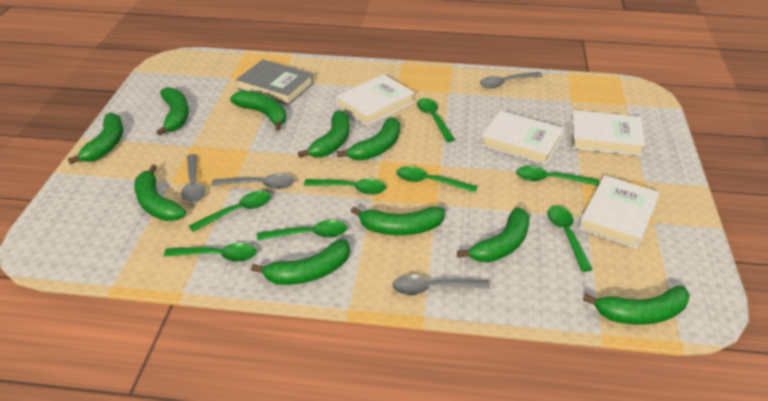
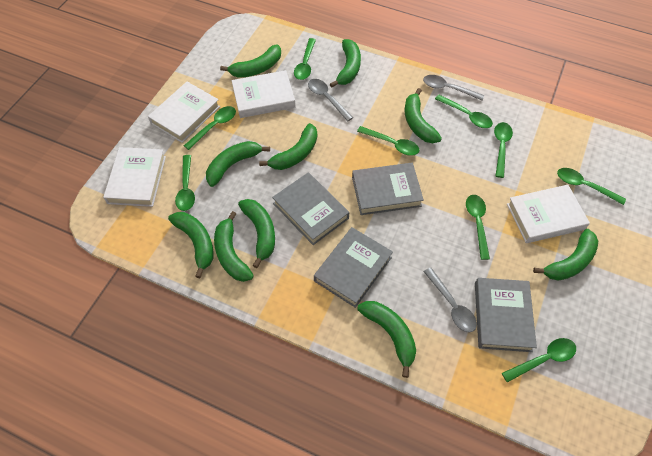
green spoon: [164,243,256,262] [189,191,271,232] [257,220,347,241] [304,179,386,195] [396,166,478,193] [417,98,455,142] [516,166,599,186] [547,206,593,272] = 8 -> [175,155,195,211] [184,106,236,150] [294,38,316,80] [357,126,419,156] [435,95,493,128] [466,195,490,260] [494,122,513,178] [502,338,576,383] [557,168,626,205] = 9
grey book: [236,59,314,105] = 1 -> [272,172,349,245] [314,227,393,308] [352,163,424,215] [475,278,537,352] = 4
grey spoon: [181,154,205,203] [211,174,294,189] [392,275,490,295] [480,72,543,88] = 4 -> [308,79,353,121] [423,75,484,101] [424,267,477,333] = 3

